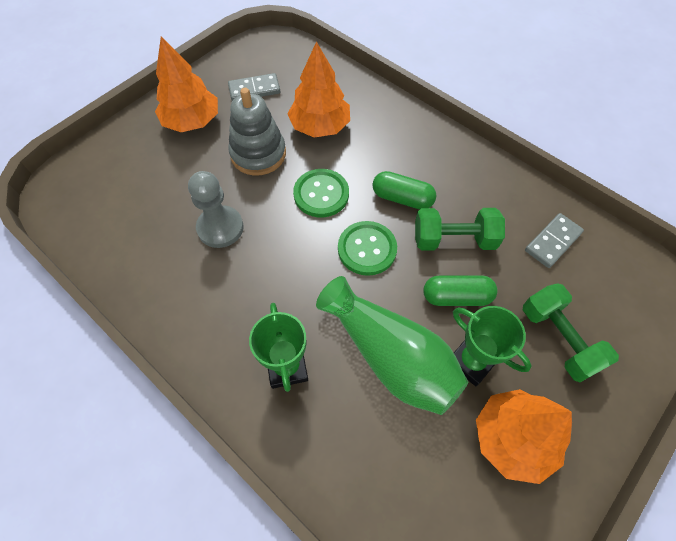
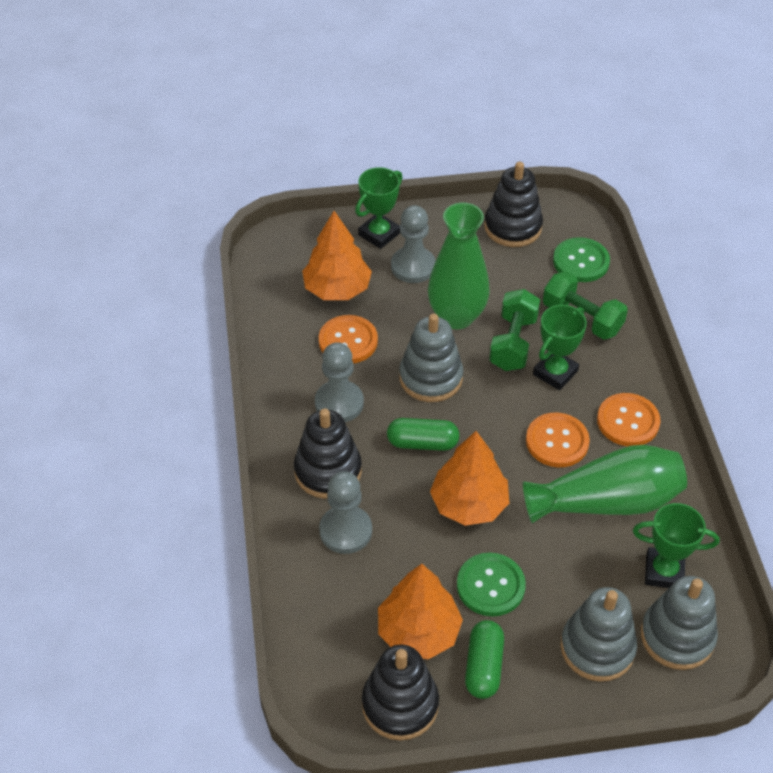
black stacking toy: none = 0 -> [294,408,362,499] [362,644,439,740] [484,162,543,247] = 3
green trophy: [249,303,308,392] [453,306,532,386] = 2 -> [355,167,402,249] [533,305,587,390] [633,503,720,588] = 3
green vase: [316,276,468,415] = 1 -> [428,202,490,329] [523,445,687,523] = 2
grey domino: [228,73,280,101] [525,213,584,268] = 2 -> none = 0
grey pawn: [188,171,244,248] = 1 -> [315,342,364,422] [319,471,372,554] [391,205,436,283] = 3
grey stacking toy: [228,88,286,176] = 1 -> [399,313,464,402] [560,587,637,682] [641,576,718,670] = 3
orange button: none = 0 -> [319,315,378,364] [526,413,590,467] [597,393,661,446] = 3

